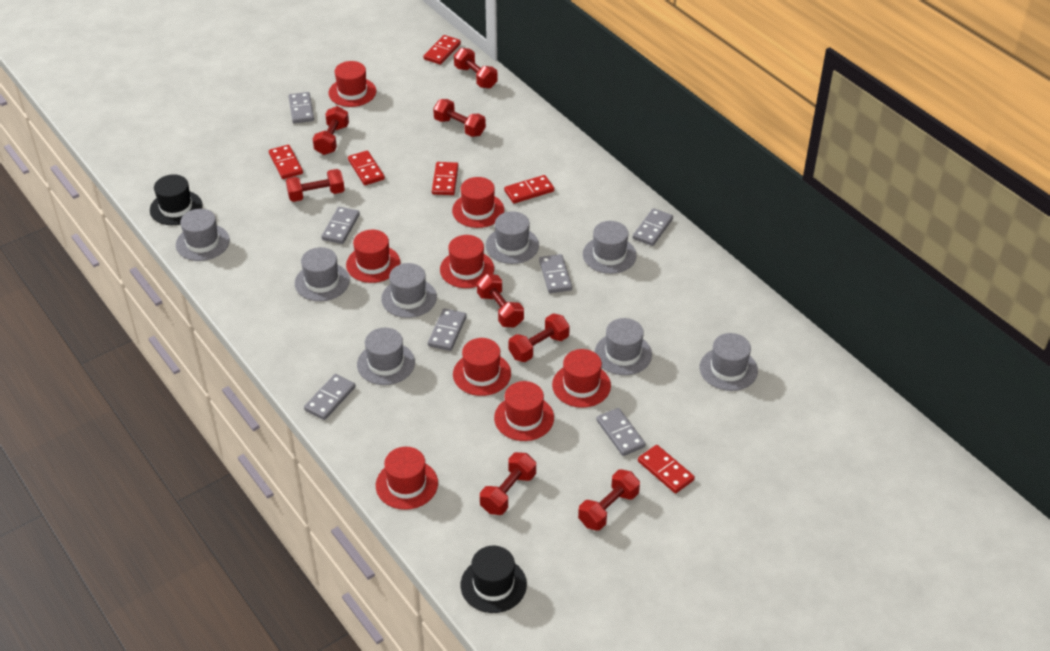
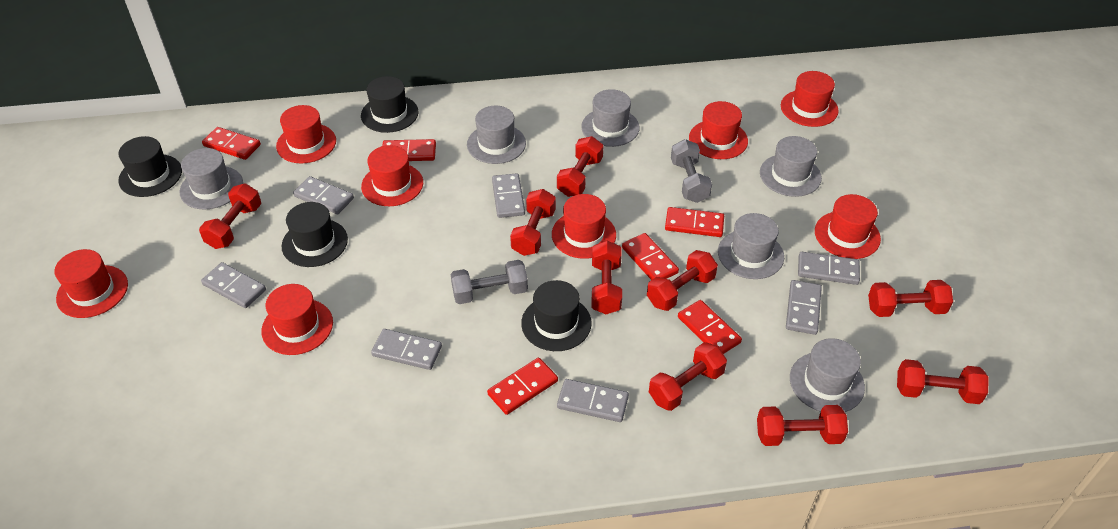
black hat: [150,174,203,225] [461,546,527,613] = 2 -> [118,136,182,197] [282,202,348,267] [361,76,418,133] [521,280,592,351] = 4
grey dumbbell: none = 0 -> [451,260,528,304] [671,139,712,203] = 2
grey hat: [176,209,230,261] [295,247,350,301] [357,328,415,385] [381,263,437,318] [486,211,539,264] [583,221,637,274] [595,318,652,375] [700,333,758,391] = 8 -> [179,148,243,210] [467,106,526,164] [581,89,640,147] [718,213,784,279] [760,136,822,197] [790,338,865,412] = 6
red dumbbell: [286,169,345,202] [313,106,349,155] [433,99,486,137] [454,48,498,89] [477,274,524,328] [480,452,536,515] [509,313,570,362] [578,469,640,531] = 8 -> [199,183,261,249] [510,189,556,256] [557,136,604,197] [591,241,622,314] [647,250,718,311] [649,342,727,411] [757,405,848,446] [868,280,953,317] [897,359,989,404] = 9

